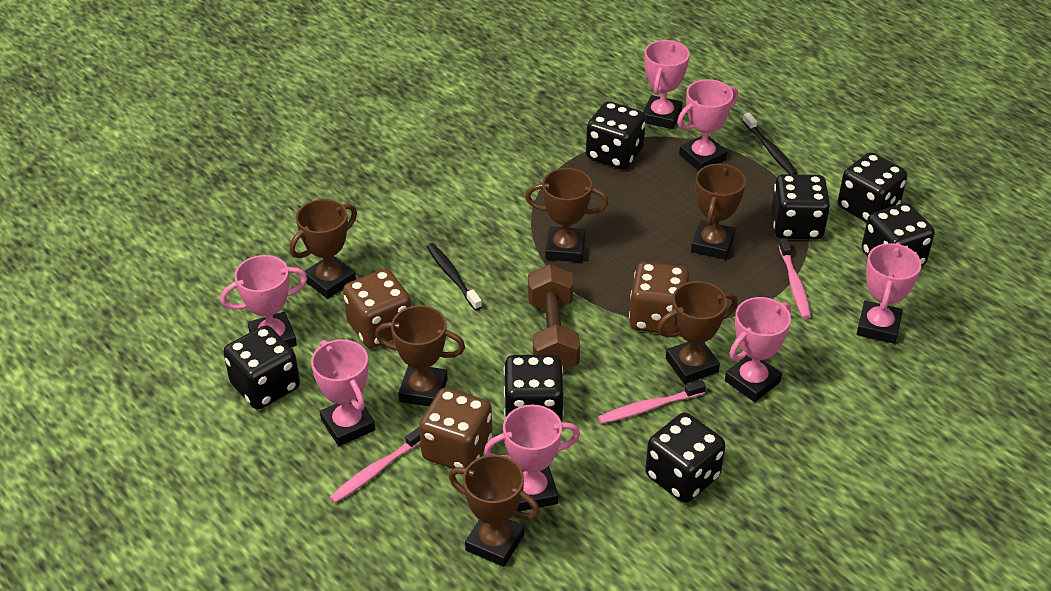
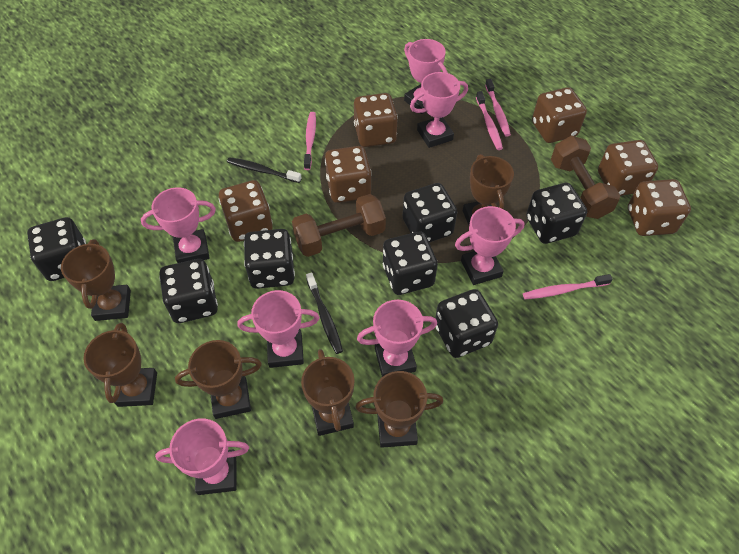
brown dice: [343,269,411,348] [419,388,492,469] [629,262,690,333] = 3 -> [219,180,273,242] [325,146,372,203] [354,93,398,147] [532,87,587,143] [598,140,658,196] [628,179,691,236] = 6
brown dumbbell: [528,264,580,371] = 1 -> [292,194,386,257] [551,136,621,219] = 2
pink toothbrush: [329,427,421,503] [598,380,706,424] [779,238,811,319] = 3 -> [304,112,316,170] [476,91,503,150] [485,79,511,137] [523,274,613,299] = 4

